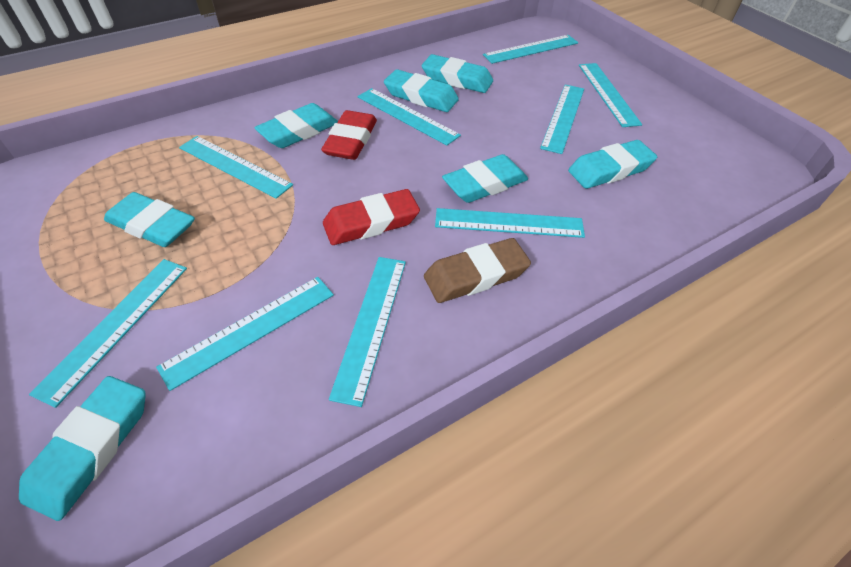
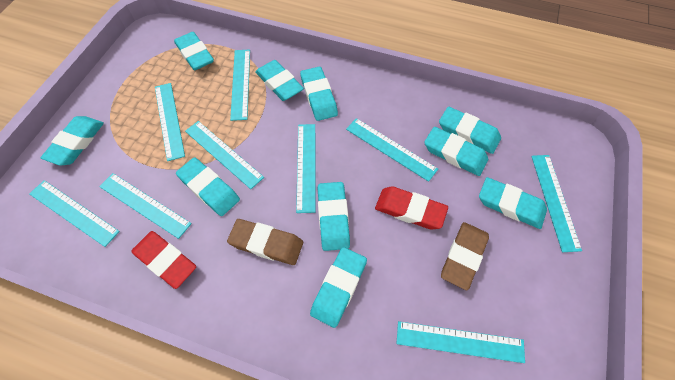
brown eraser: [424,238,531,303] = 1 -> [227,219,303,265] [441,222,489,290] = 2
turquoise eraser: [19,376,146,521] [104,192,195,247] [254,103,338,148] [384,69,459,112] [422,54,493,93] [442,154,528,203] [568,140,657,189] = 7 -> [41,116,104,166] [174,32,214,70] [176,157,240,216] [255,60,304,101] [300,67,338,121] [310,247,367,328] [318,182,350,251] [424,127,488,176] [439,107,501,154] [479,177,547,229] = 10

